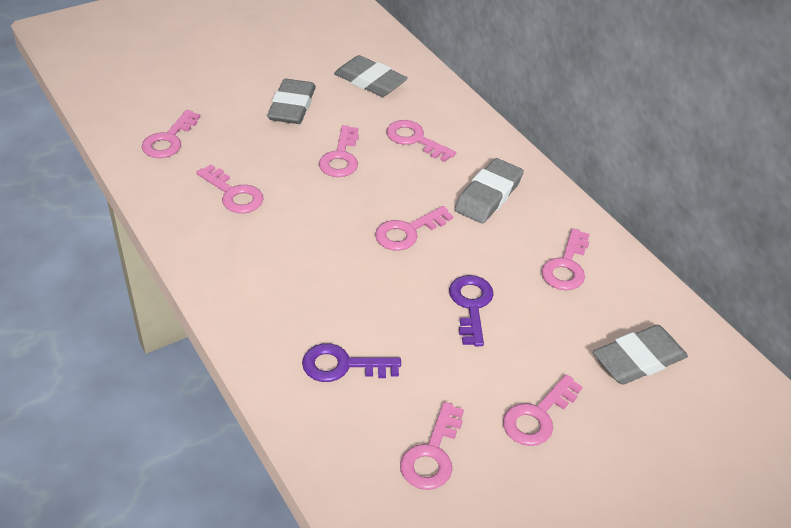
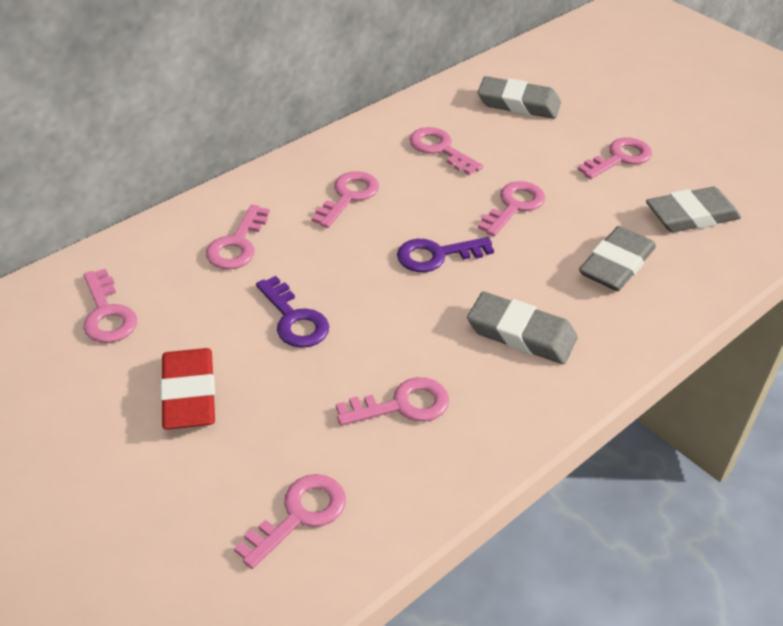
red eraser: none = 0 -> [160,348,215,429] = 1

